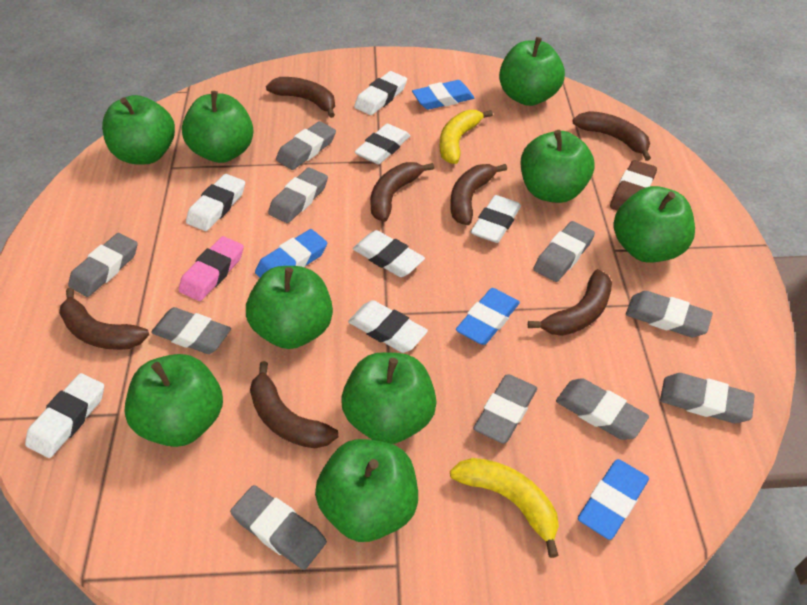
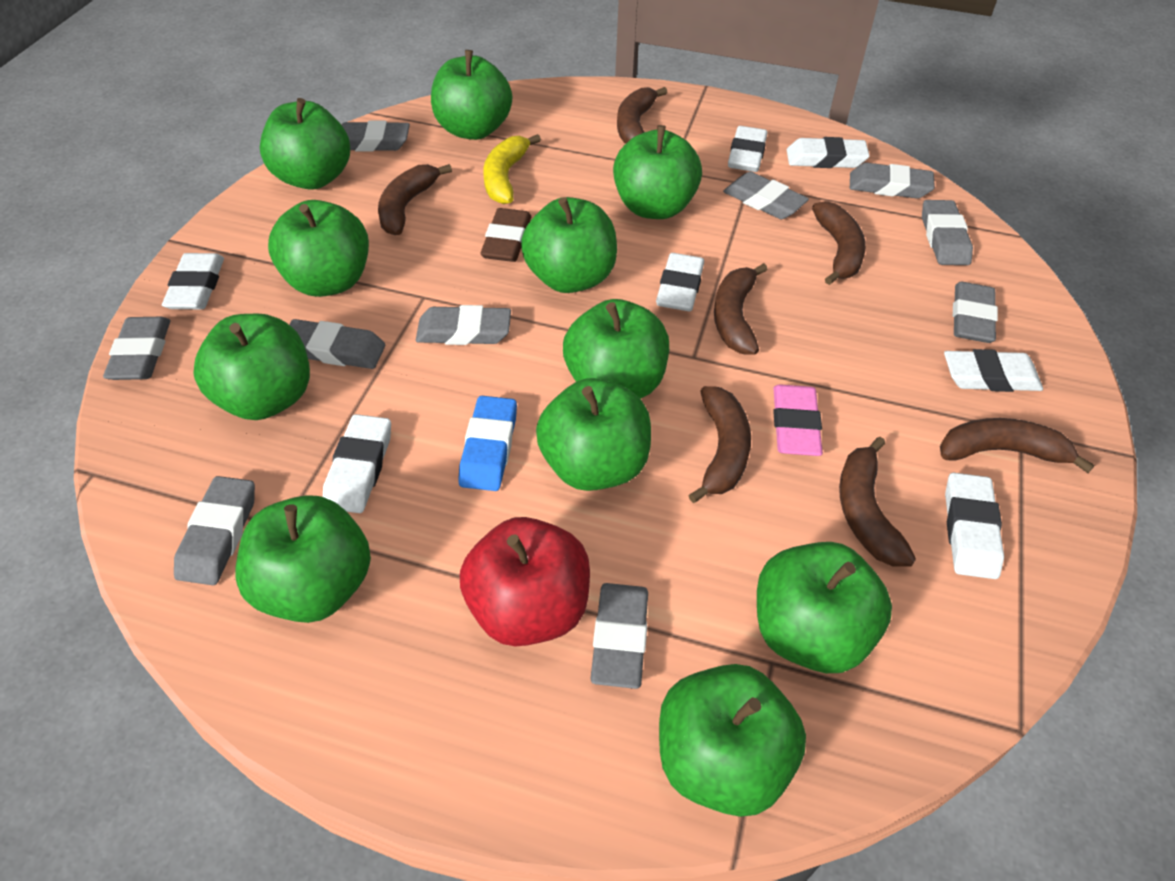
blue eraser: [255,229,327,277] [412,80,474,110] [456,288,520,345] [578,459,649,540] = 4 -> [458,396,517,491] = 1
green apple: [102,95,175,165] [124,354,223,447] [182,91,253,163] [246,266,333,349] [315,439,418,542] [341,352,437,444] [499,37,565,106] [521,130,594,203] [613,186,695,263] = 9 -> [193,314,310,420] [235,495,371,623] [260,98,350,190] [268,200,369,297] [431,50,512,140] [521,197,617,293] [536,378,651,491] [563,299,669,399] [613,125,702,219] [659,664,806,817] [757,542,892,673] = 11
red apple: none = 0 -> [460,517,590,647] = 1
yellow banana: [440,110,493,164] [450,458,559,558] = 2 -> [483,134,541,204] = 1

